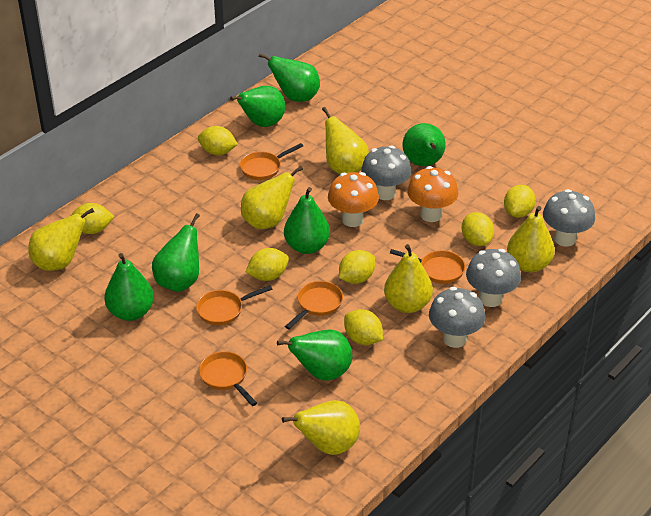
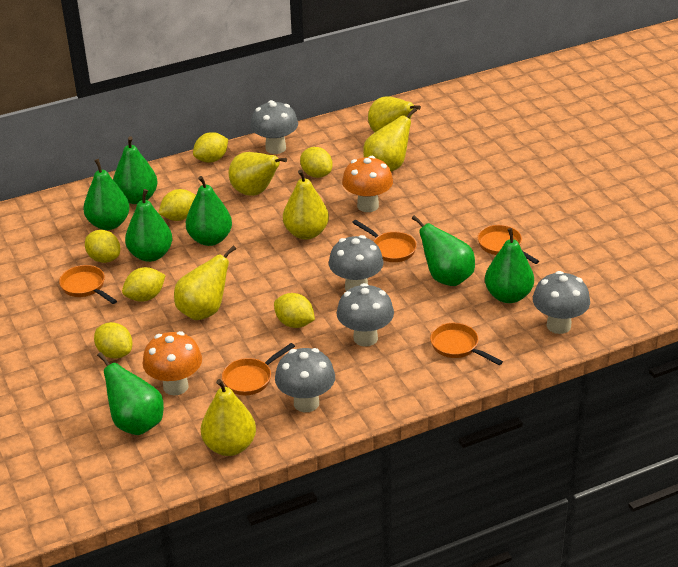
grey mushroom: [361,145,411,200] [429,287,485,348] [466,249,521,307] [543,189,595,247] = 4 -> [250,100,298,154] [275,348,335,412] [329,235,384,291] [337,283,394,347] [533,271,590,334] = 5

